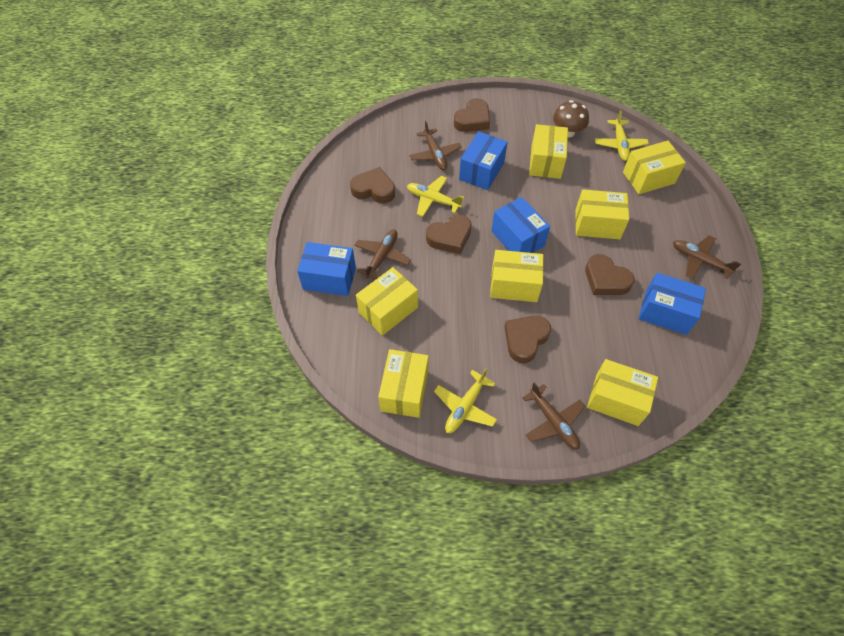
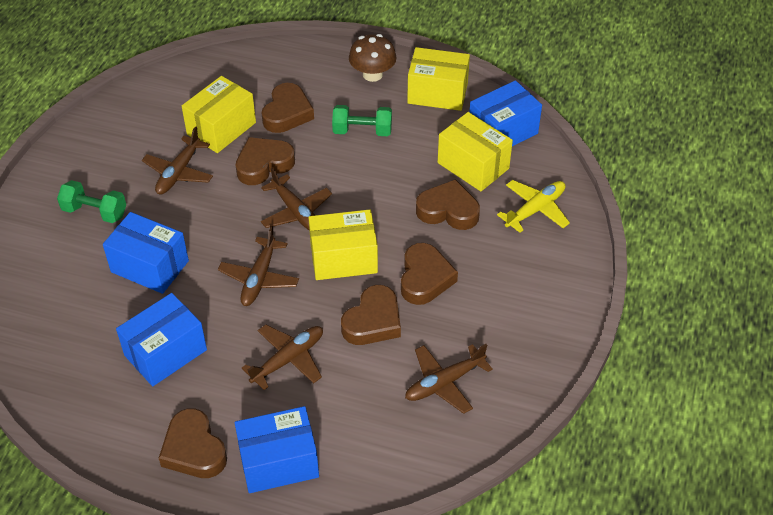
brown heart: [350,167,395,203] [426,214,472,254] [454,98,490,132] [505,315,551,363] [585,254,635,295] = 5 -> [159,408,227,478] [235,137,295,185] [262,83,314,133] [341,285,401,345] [401,243,458,305] [416,179,480,230] = 6
brown plane: [354,230,411,279] [409,121,462,170] [522,382,585,449] [673,235,741,279] = 4 -> [142,126,213,194] [218,226,299,306] [242,324,323,390] [261,168,332,230] [405,344,493,414] = 5
green dumbbell: none = 0 -> [57,180,126,223] [332,105,392,136] = 2
yellow box: [356,267,418,336] [378,349,429,418] [490,250,544,302] [529,124,568,179] [575,189,629,239] [587,359,658,426] [623,141,686,194] = 7 -> [182,76,256,153] [308,209,378,280] [407,47,470,111] [438,112,513,191] = 4
yellow plane: [407,176,464,217] [434,368,497,433] [595,110,649,161] = 3 -> [497,180,570,233] = 1

